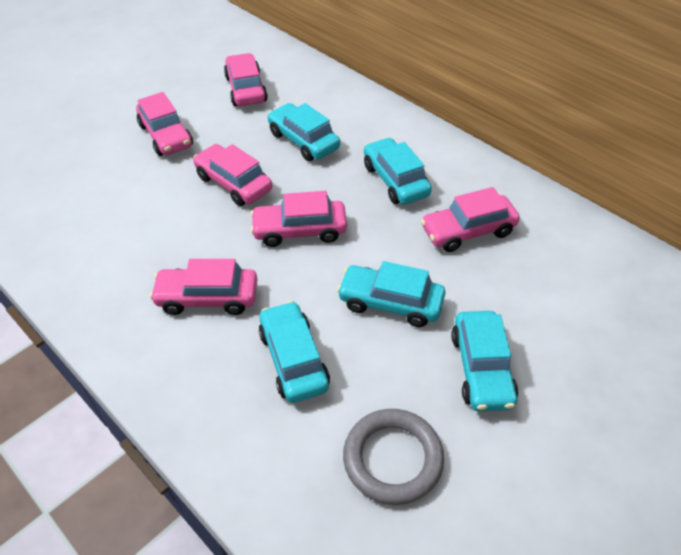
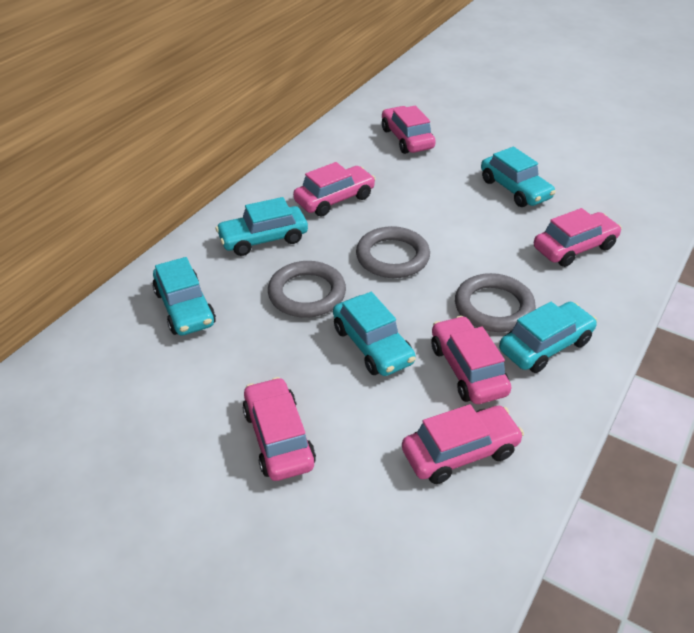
grey ring: [343,409,444,505] = 1 -> [268,261,346,318] [356,226,430,278] [455,273,536,332] = 3

